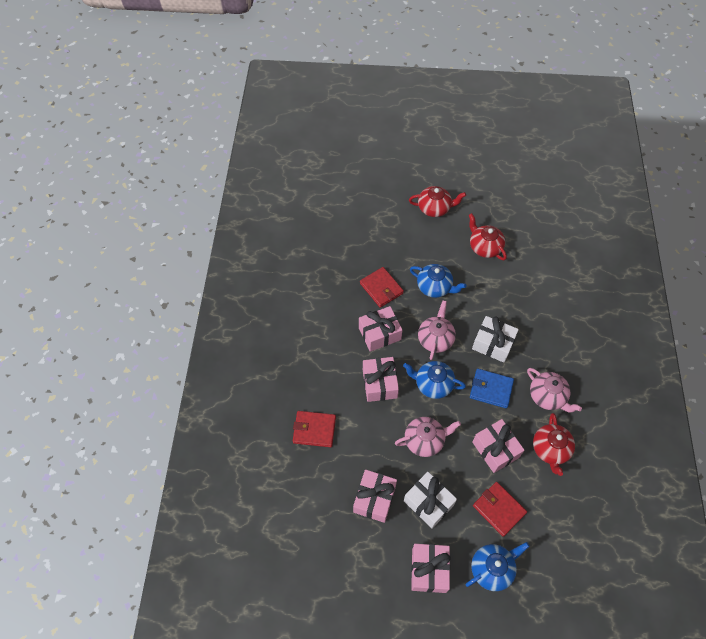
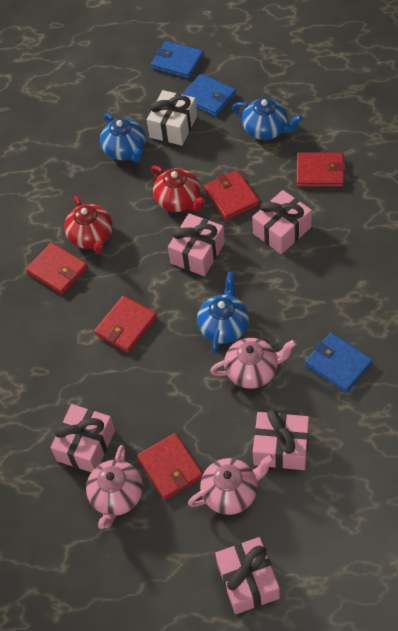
blue wallet: [470,369,514,408] = 1 -> [151,41,204,79] [182,74,236,117] [305,332,373,393] = 3
red teapot: [409,186,466,217] [469,213,507,260] [533,413,575,476] = 3 -> [64,196,113,254] [151,166,205,212] = 2
red wallet: [293,411,336,447] [360,267,404,308] [473,482,527,537] = 3 -> [26,242,88,295] [94,295,157,353] [137,433,203,500] [204,170,260,220] [297,153,345,187] = 5
white gift: [404,472,457,529] [472,316,519,363] = 2 -> [147,90,197,146] = 1

